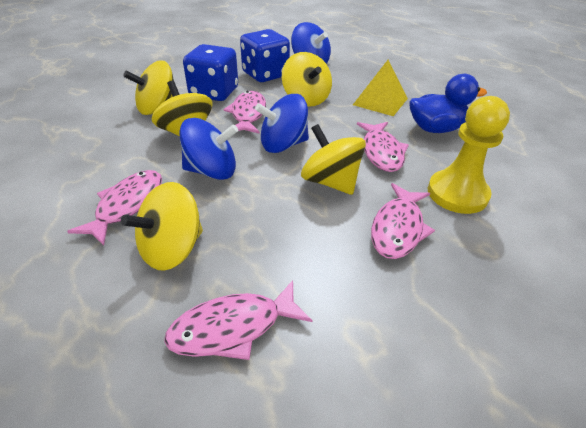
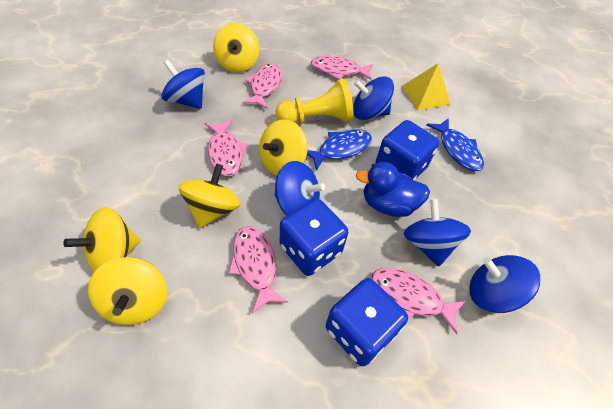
blue dice: [183,44,238,101] [240,29,290,82] = 2 -> [280,199,348,276] [326,278,408,366] [376,120,439,180] = 3
blue fish: none = 0 -> [307,129,372,171] [427,118,484,171] = 2
blue spinning top: [179,118,238,180] [255,94,309,153] [291,22,331,64] = 3 -> [161,60,205,109] [274,161,325,216] [353,76,394,120] [404,199,471,266] [469,255,540,313] = 5

